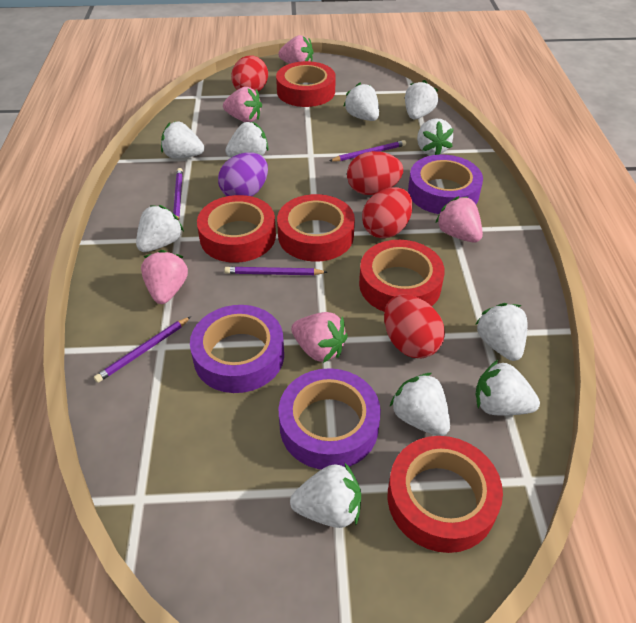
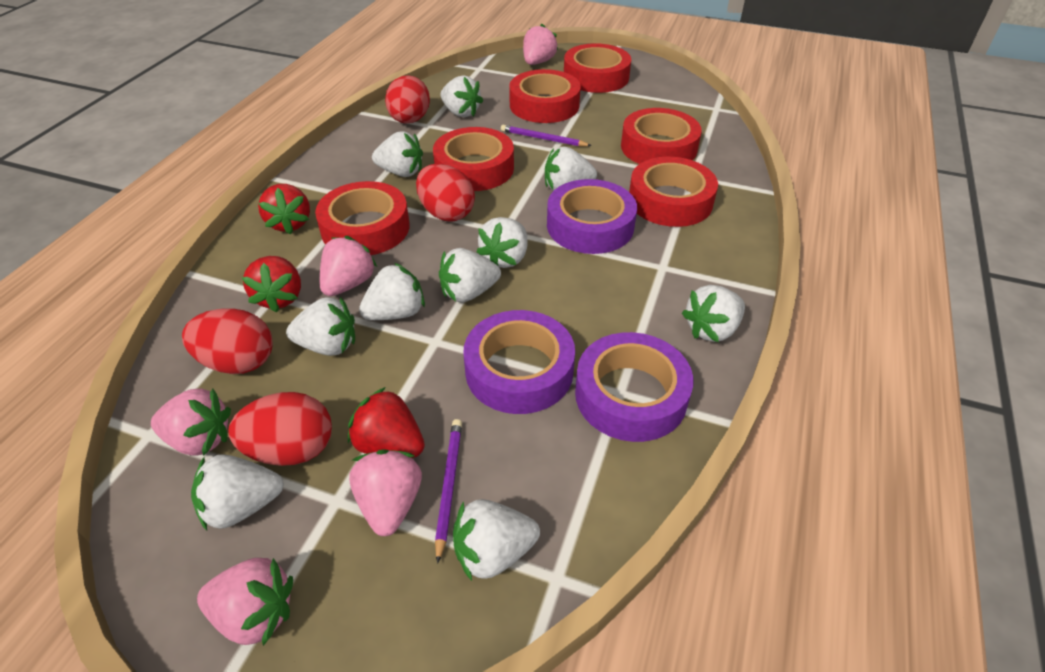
purple egg: [218,153,268,196] = 1 -> none = 0
purple pencil: [94,316,191,383] [173,168,183,221] [224,267,327,275] [329,140,406,161] = 4 -> [435,419,462,564] [501,125,592,147] = 2
red strawberry: none = 0 -> [241,256,301,313] [258,184,310,235] [348,387,425,458] = 3
red tape: [197,195,276,263] [276,61,336,107] [277,194,355,262] [359,240,445,312] [388,436,503,553] = 5 -> [315,181,410,255] [433,127,514,191] [509,69,581,123] [564,43,631,93] [621,108,702,164] [629,157,718,227] = 6

